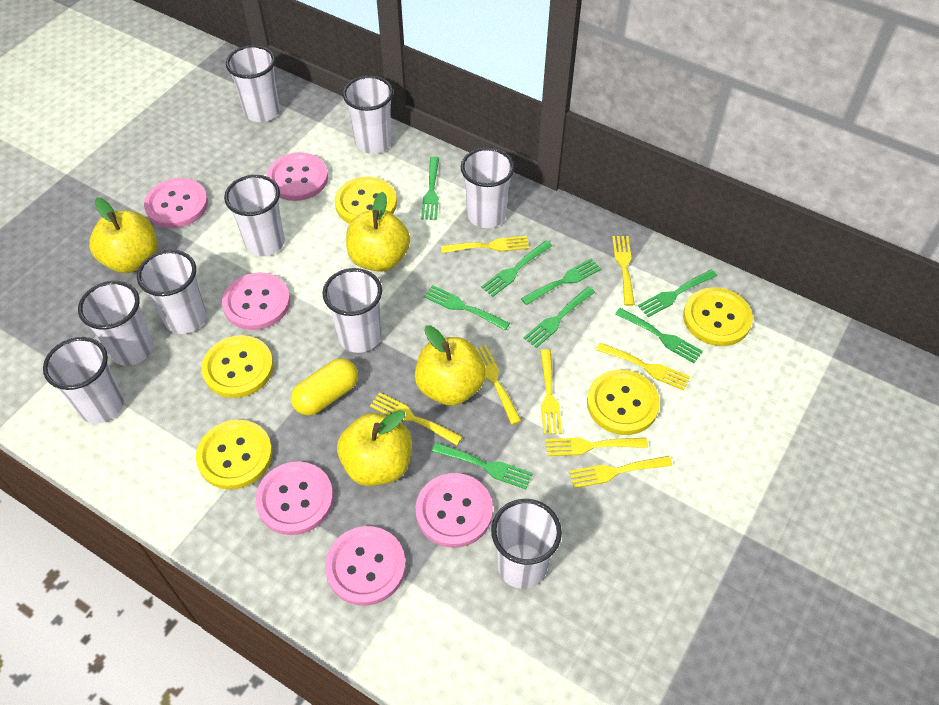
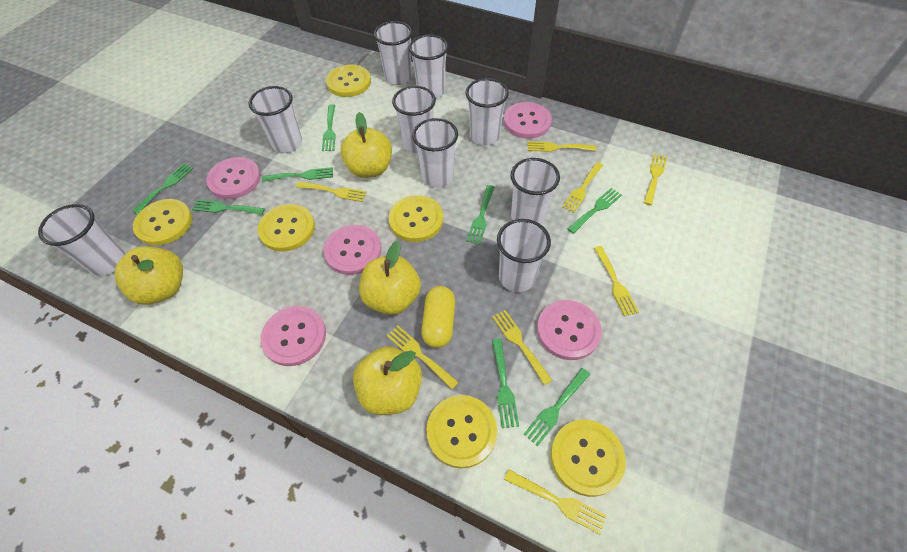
pink button: [144,178,208,228] [222,272,290,330] [255,461,333,535] [267,152,328,201] [325,526,406,606] [416,473,493,548] = 6 -> [206,157,261,199] [261,306,326,366] [323,225,381,275] [504,102,552,139] [537,300,602,360] = 5
yellow button: [196,420,273,490] [201,335,273,398] [335,177,397,224] [587,370,660,435] [683,287,753,346] = 5 -> [133,199,192,246] [258,204,315,252] [326,64,371,97] [388,195,443,242] [426,395,497,469] [550,420,626,497] = 6

